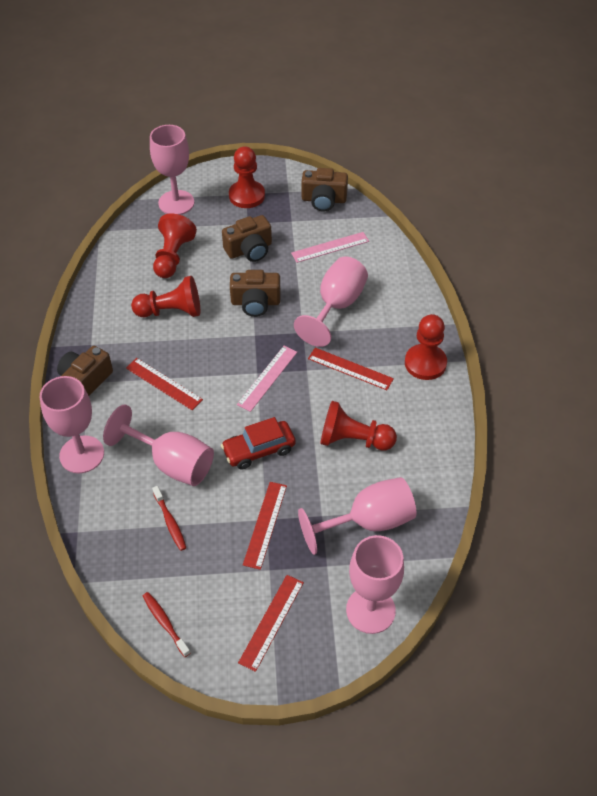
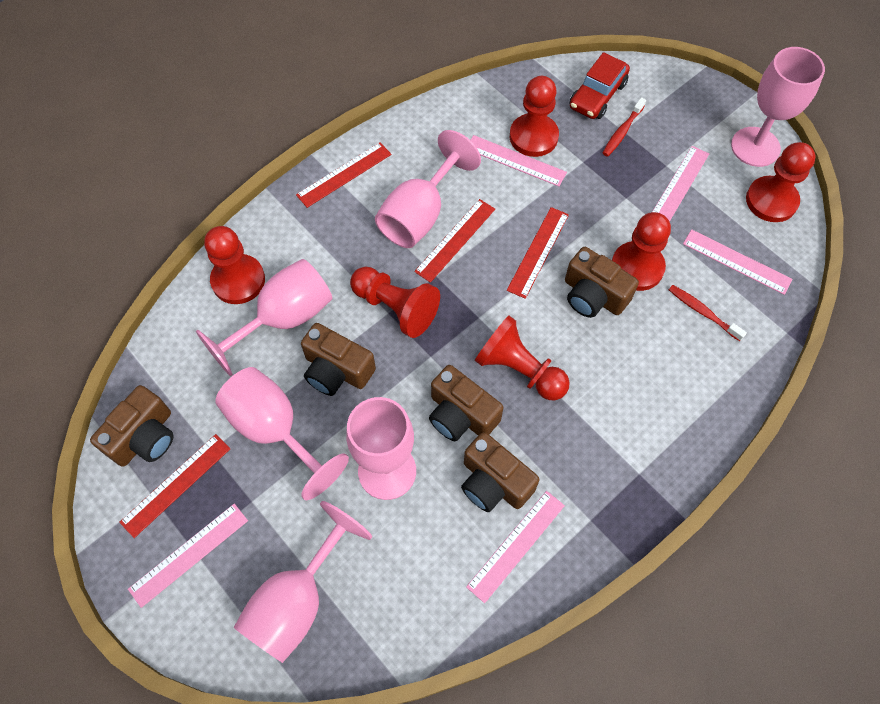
brown camera: [57,346,113,396] [222,215,272,262] [230,270,280,317] [301,168,348,211] = 4 -> [90,385,173,467] [301,323,376,396] [429,365,503,441] [461,432,540,512] [565,247,639,318] = 5
pink ruler: [237,346,297,412] [291,232,369,263] = 2 -> [128,504,248,608] [466,491,565,603] [471,135,567,186] [652,146,709,221] [683,229,793,295] = 5
red pawn: [131,276,200,317] [153,214,197,278] [229,146,265,208] [320,401,397,450] [405,314,447,380] = 5 -> [204,226,265,304] [350,267,440,338] [475,315,570,400] [510,76,559,157] [612,212,671,291] [746,142,816,222] = 6

